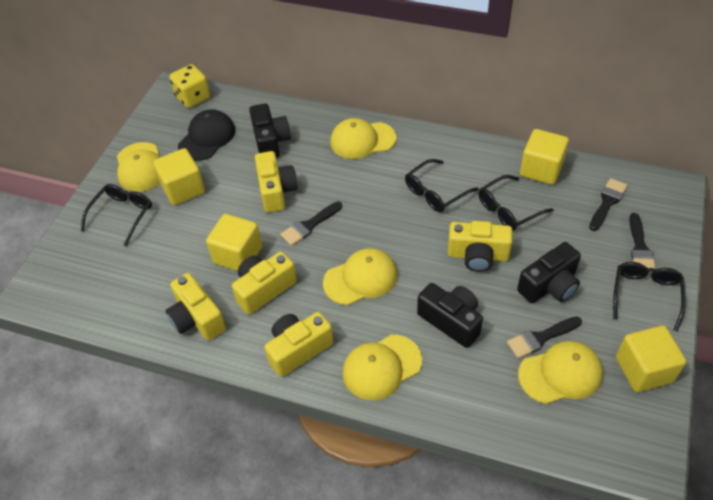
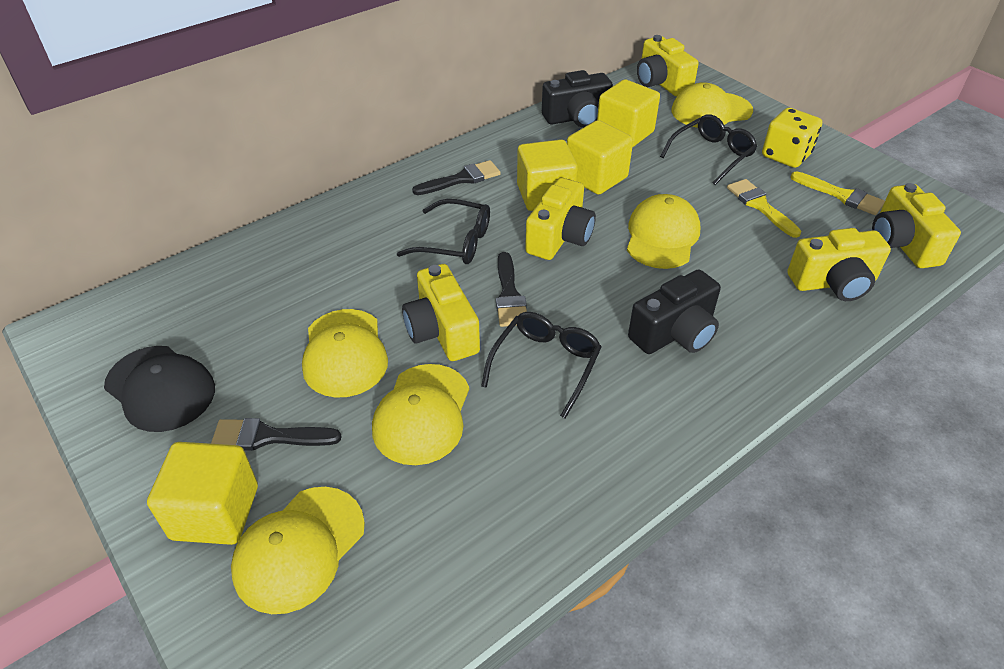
black brush: [280,201,342,246] [507,316,582,359] [589,178,628,231] [629,213,656,273] = 4 -> [211,418,342,451] [412,160,501,195] [496,252,527,327] = 3
black camera: [249,103,291,158] [417,283,483,348] [517,242,581,303] = 3 -> [542,70,613,128] [628,269,721,354] = 2
black glasses: [81,184,152,246] [405,159,479,212] [479,175,554,231] [613,262,686,331] = 4 -> [397,199,490,264] [481,312,602,419] [660,114,758,185] = 3
yellow brush: none = 0 -> [727,179,801,238] [791,172,885,215] = 2

